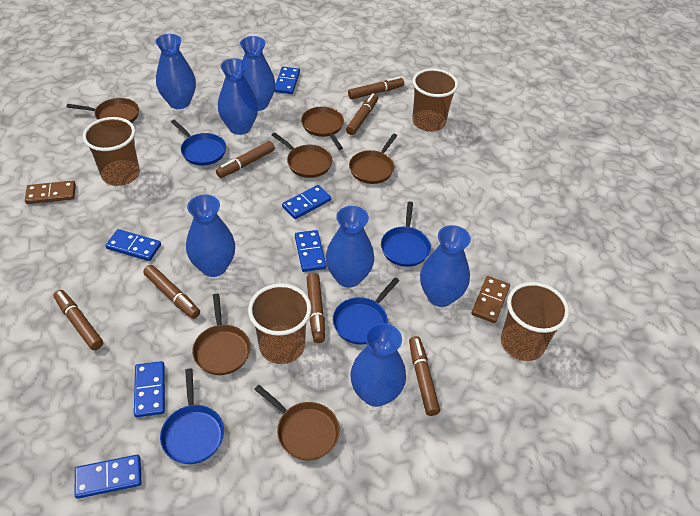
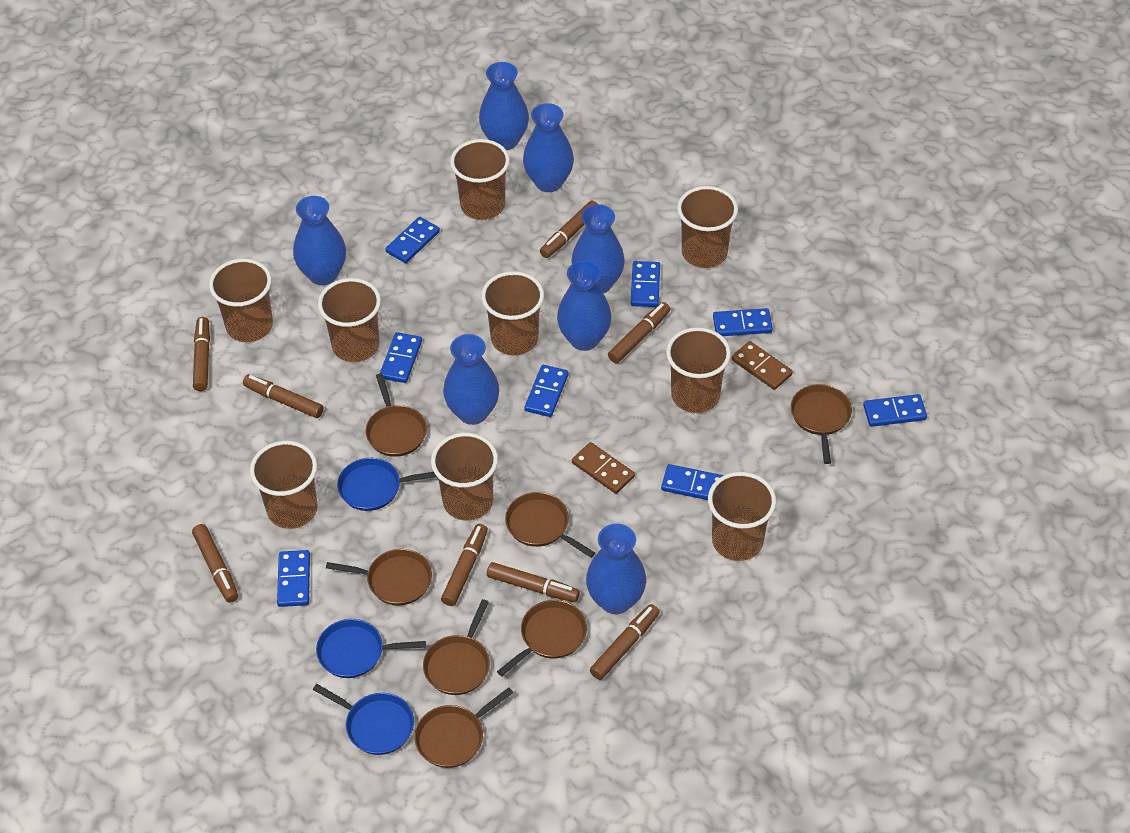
blue domino: [74,455,142,499] [106,229,161,261] [134,361,165,417] [274,67,300,94] [282,185,331,219] [295,230,326,272] = 6 -> [277,550,310,607] [380,332,422,383] [386,217,440,263] [524,365,569,417] [630,261,660,307] [661,464,724,500] [713,308,773,336] [863,394,927,427] = 8
blue pan: [160,369,224,464] [171,120,226,166] [333,278,399,345] [381,201,431,267] = 4 -> [313,684,414,755] [316,619,426,678] [337,458,437,511] = 3
brown cup: [83,117,140,186] [248,283,311,364] [412,68,458,132] [501,282,569,361] = 4 -> [209,259,273,342] [250,441,317,529] [318,278,381,362] [431,433,498,521] [450,139,510,220] [481,271,544,356] [666,327,731,413] [677,186,738,268] [708,472,776,561] = 9
brown marker: [54,290,103,350] [143,265,200,319] [216,141,275,178] [307,273,325,343] [346,93,378,135] [348,77,404,99] [409,336,440,416] = 7 -> [192,524,238,603] [193,317,210,391] [243,375,324,418] [441,524,488,606] [487,562,580,602] [540,201,597,258] [590,604,660,680] [608,302,670,363] = 8
brown pan: [66,98,139,123] [192,294,251,375] [254,385,340,461] [272,132,332,178] [301,107,344,150] [349,133,397,184] = 6 -> [326,549,432,605] [366,373,427,457] [414,688,513,768] [423,599,490,695] [497,600,587,676] [505,492,595,558] [791,384,852,464] = 7

